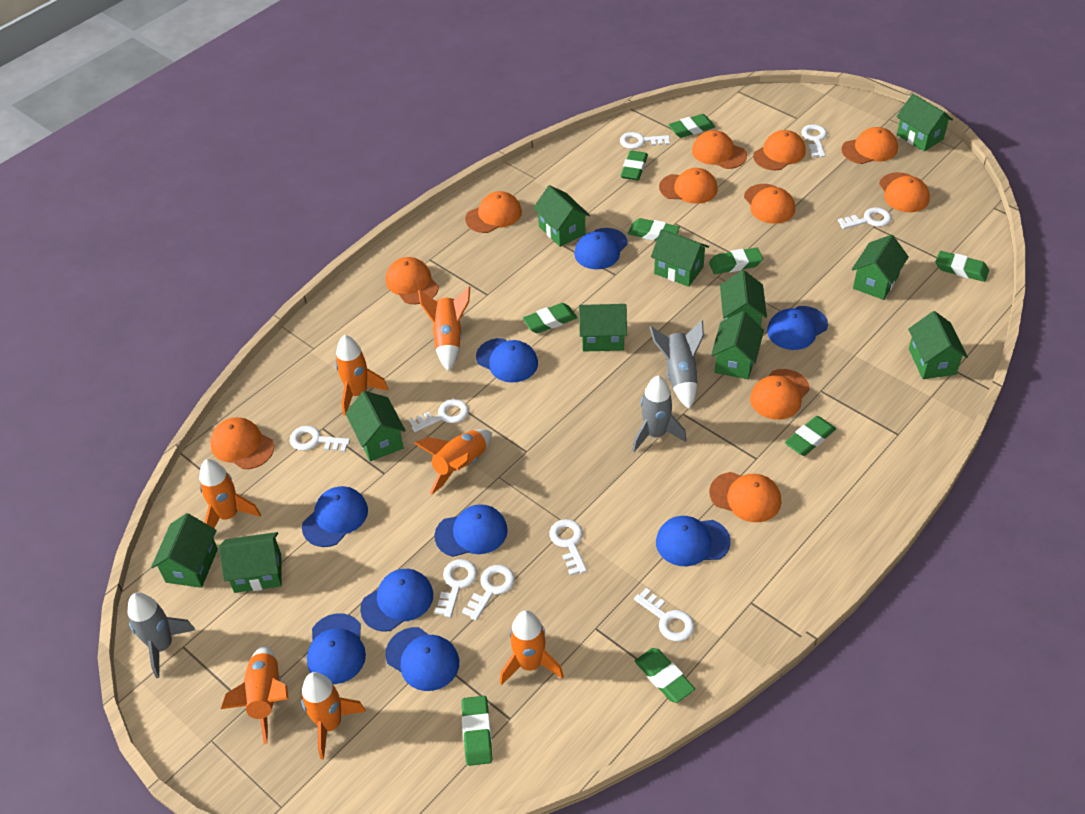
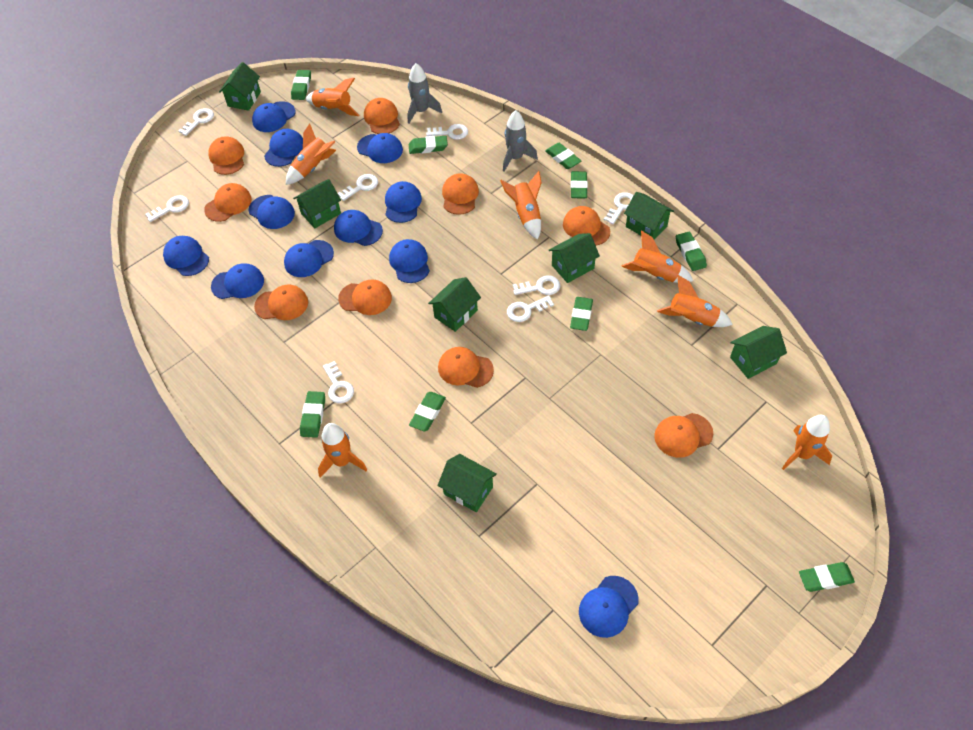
blue cap: [302,486,368,547] [307,613,366,684] [360,569,433,632] [385,627,459,691] [434,504,508,557] [476,338,538,382] [574,228,628,269] [656,516,731,566] [767,306,828,350] = 9 -> [163,236,209,276] [211,263,264,299] [249,195,295,229] [252,101,296,132] [264,129,303,167] [284,240,334,277] [334,210,383,246] [357,133,403,163] [385,181,422,223] [389,239,430,283] [579,576,639,638] = 11
green house: [151,513,218,588] [219,532,282,593] [345,391,406,461] [533,185,590,247] [579,304,627,352] [651,229,709,287] [711,311,764,379] [720,270,767,326] [852,235,909,300] [896,94,953,152] [908,311,968,379] = 11 -> [219,62,261,111] [293,179,341,228] [428,277,481,332] [437,454,497,512] [549,233,600,283] [624,192,674,240] [730,326,787,379] = 7
grey rocket: [128,592,195,678] [632,375,686,452] [650,320,704,409] = 3 -> [408,63,442,123] [503,110,538,171] = 2
orange cap: [210,417,274,469] [386,257,439,304] [465,191,522,233] [659,168,718,204] [692,130,747,169] [709,472,781,522] [744,184,795,224] [750,369,810,420] [753,130,806,170] [842,127,898,164] [879,172,930,212] = 11 -> [204,183,252,222] [208,136,244,175] [254,285,308,320] [338,280,392,315] [364,98,400,134] [438,347,494,388] [442,173,479,215] [563,206,610,246] [654,413,713,458] = 9
white key: [290,426,350,452] [409,399,469,432] [435,559,477,618] [462,565,515,621] [550,519,587,576] [620,132,670,149] [634,588,695,641] [801,124,827,157] [838,207,892,229] = 9 -> [145,195,189,222] [178,108,214,136] [323,361,354,403] [338,174,378,201] [426,124,468,140] [507,295,554,322] [513,275,560,295] [603,192,634,224] = 8

